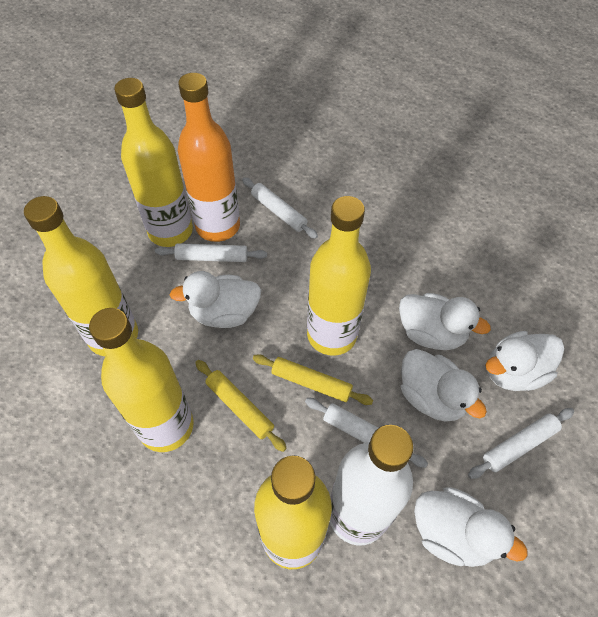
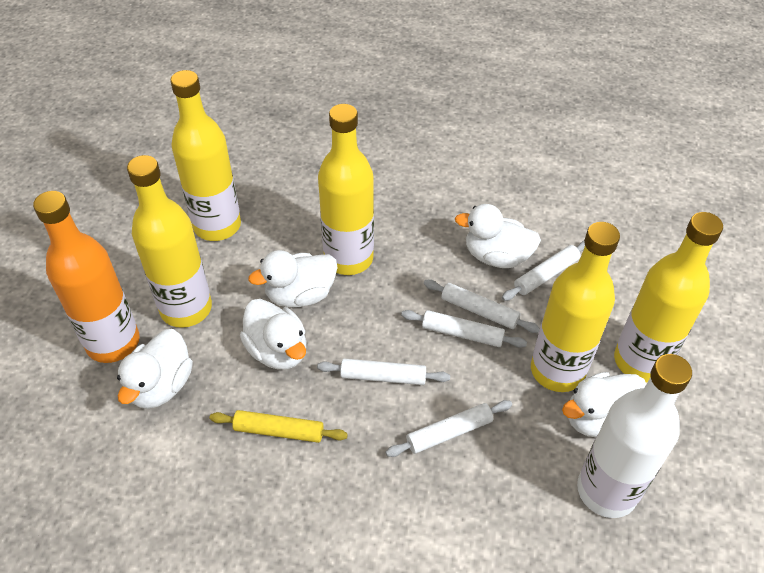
white rolling pin: [155,243,267,262] [242,177,318,239] [305,398,428,468] [468,408,574,479] = 4 -> [317,359,450,385] [385,400,512,457] [401,310,527,348] [424,280,540,333] [502,241,585,301] = 5
yellow rolling pin: [195,360,287,452] [253,354,373,405] = 2 -> [209,410,348,443] = 1

